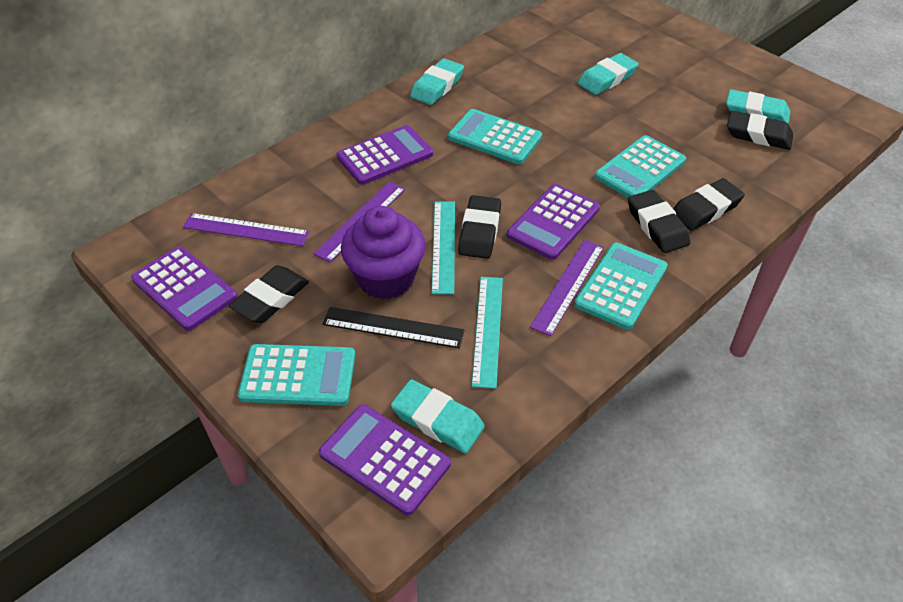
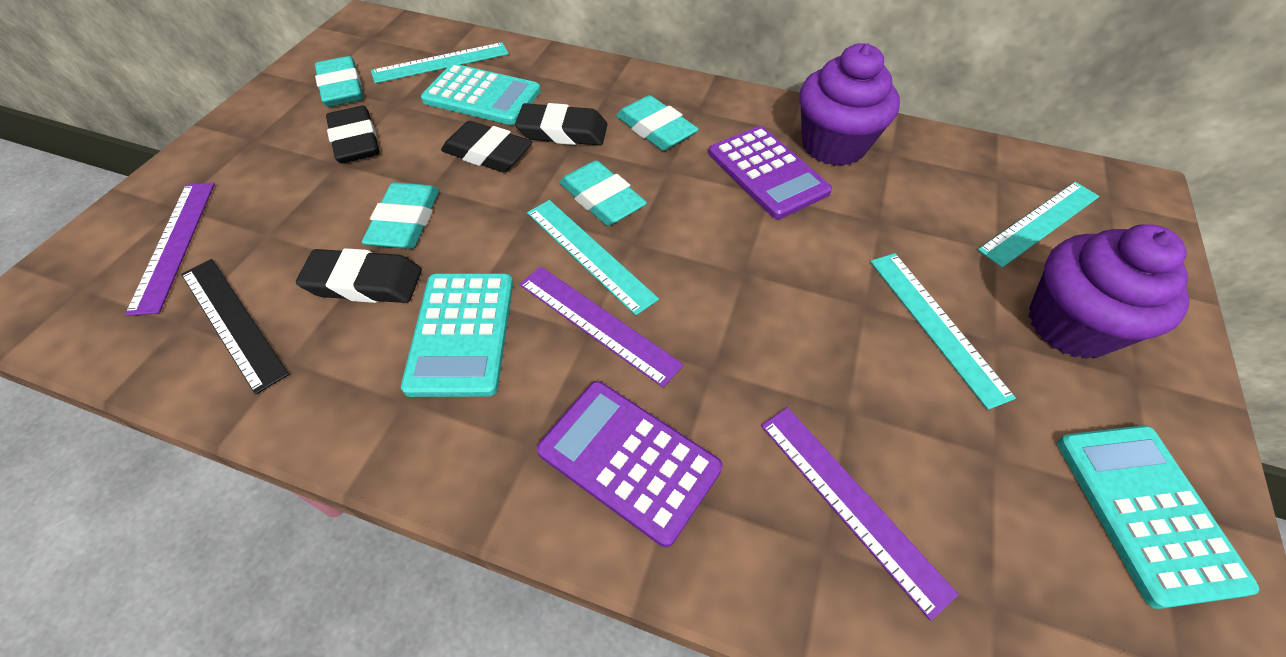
black eraser: [229,265,309,323] [458,195,501,259] [628,190,690,253] [673,178,745,231] [727,111,793,150] = 5 -> [296,248,422,303] [326,106,380,164] [441,121,532,172] [515,103,607,146] = 4
purple calculator: [131,246,237,331] [319,404,451,515] [337,125,433,185] [507,184,600,260] = 4 -> [537,381,723,547] [708,126,832,219] = 2
purple cupcake: [341,206,426,299] = 1 -> [800,43,900,166] [1029,224,1189,359] = 2
turquoise calculator: [238,344,355,406] [448,109,542,164] [574,243,668,330] [595,135,686,198] = 4 -> [401,273,513,397] [421,64,541,125] [1057,425,1259,609] = 3
turquoise ruler: [432,201,455,294] [472,277,503,389] = 2 -> [371,42,509,83] [527,200,659,316] [870,253,1016,410] [978,182,1099,268] = 4

